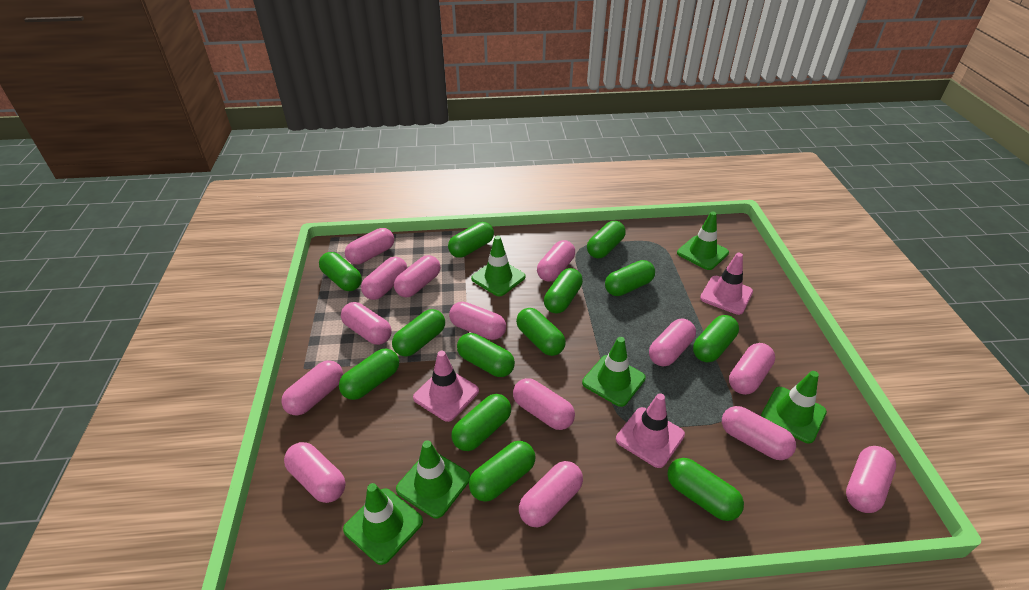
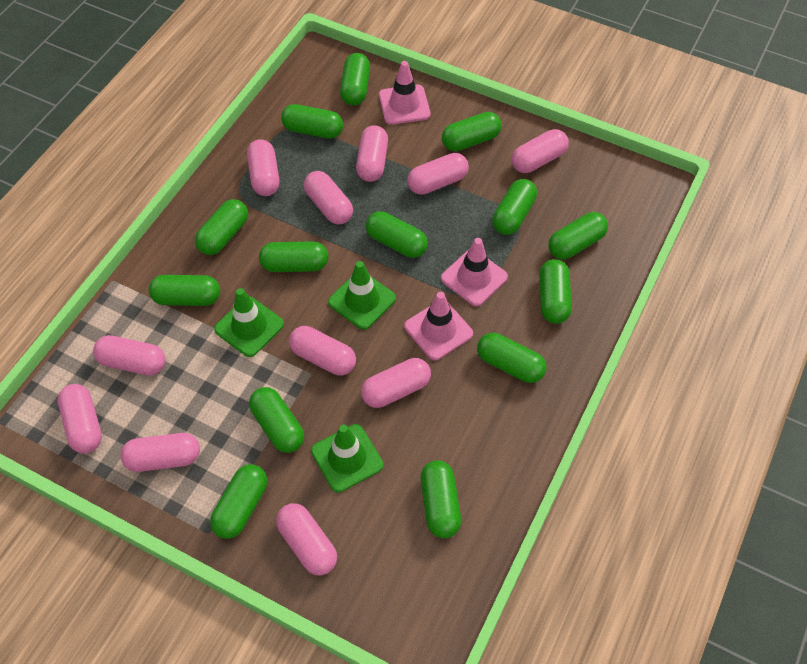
green capsule: [319,252,362,291] [339,348,399,400] [392,309,445,357] [448,222,494,258] [452,394,511,451] [457,333,515,377] [469,441,535,502] [516,308,566,356] [544,268,583,314] [587,221,626,258] [605,260,655,296] [667,458,744,521] [693,315,739,363] = 13 -> [149,275,220,306] [195,199,248,255] [210,464,267,539] [249,387,304,453] [259,241,328,272] [281,104,343,139] [340,53,370,105] [366,211,428,258] [421,460,461,538] [442,112,502,151] [477,333,546,383] [492,179,537,235] [539,259,572,324] [548,212,608,259] = 14
green traffic cone: [343,483,423,565] [396,440,470,518] [471,236,526,297] [582,337,646,407] [677,211,729,270] [761,371,827,444] = 6 -> [214,288,284,357] [311,424,383,493] [328,261,396,330] = 3
pink capsule: [281,360,343,416] [284,442,346,503] [341,302,392,345] [345,228,394,264] [361,257,407,300] [394,255,440,297] [449,302,506,340] [513,378,575,430] [519,461,583,528] [537,240,575,282] [649,319,696,366] [722,406,796,460] [729,343,775,395] [846,446,896,513] = 14 -> [57,384,102,453] [93,335,166,375] [120,433,200,472] [247,139,280,196] [276,503,337,576] [289,326,356,375] [304,171,353,224] [356,125,388,182] [361,358,431,408] [407,153,469,195] [511,129,569,173] = 11

